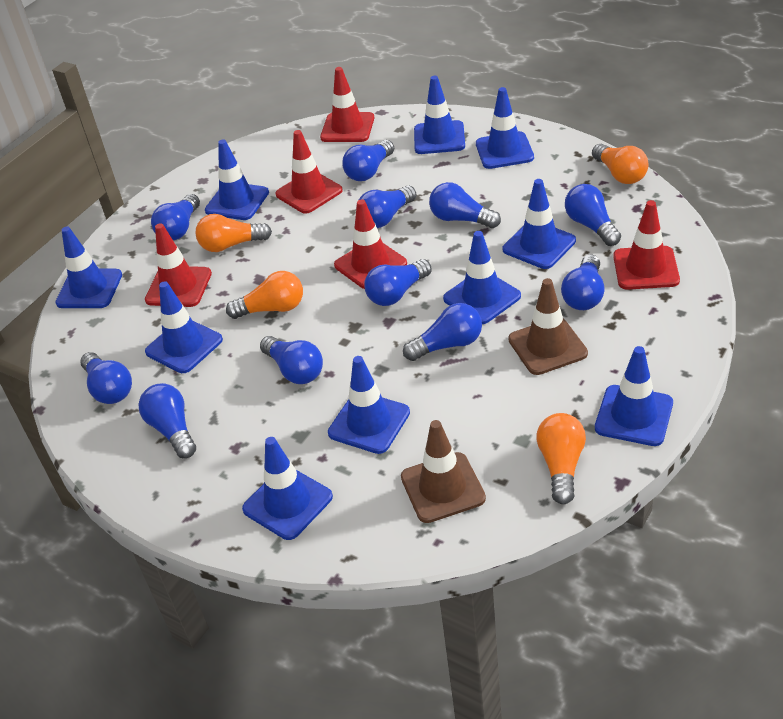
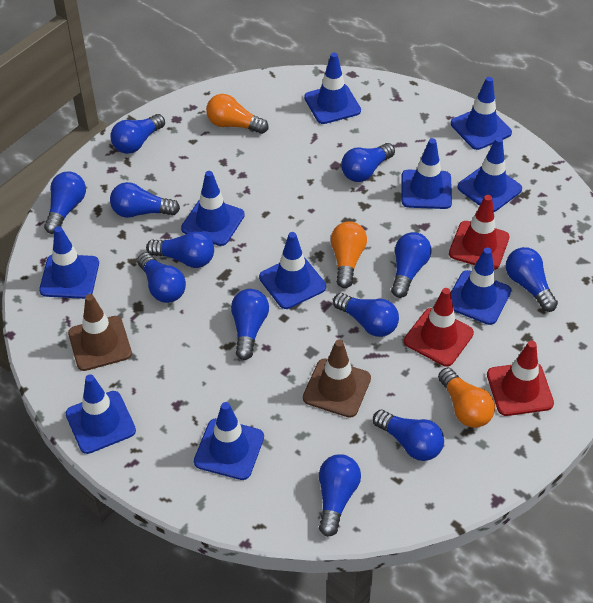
blue light bulb: [80,352,132,404] [138,383,196,458] [151,194,200,240] [260,336,323,384] [342,140,394,181] [356,185,417,228] [364,259,432,306] [403,303,482,361] [429,182,501,228] [561,254,605,310] [565,184,621,246] = 11 -> [44,171,86,234] [110,114,165,154] [110,182,180,218] [137,253,186,303] [146,231,214,268] [231,289,269,360] [319,454,361,537] [333,293,399,337] [341,143,395,182] [373,410,444,461] [391,232,432,298] [506,247,558,312] = 12
orange light bulb: [195,214,272,252] [226,271,303,319] [536,413,586,504] [592,144,648,184] = 4 -> [206,94,268,134] [331,221,367,288] [438,367,495,428] = 3
red traffic cone: [145,223,212,307] [276,130,343,214] [320,67,374,142] [334,199,407,289] [613,200,680,290] = 5 -> [404,288,474,366] [449,195,509,270] [487,341,554,416] = 3

